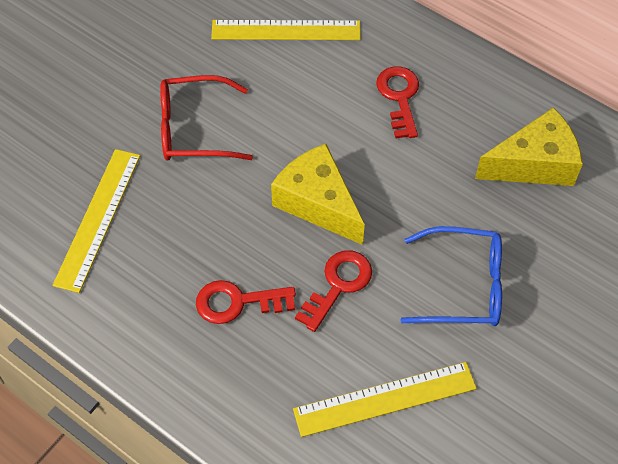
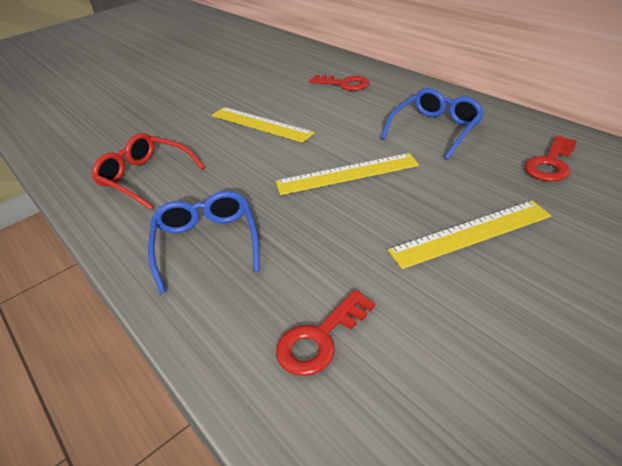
blue glasses: [400,226,502,326] = 1 -> [148,191,260,294] [381,88,485,160] = 2
yellow cheese: [271,144,365,245] [475,107,583,186] = 2 -> none = 0

